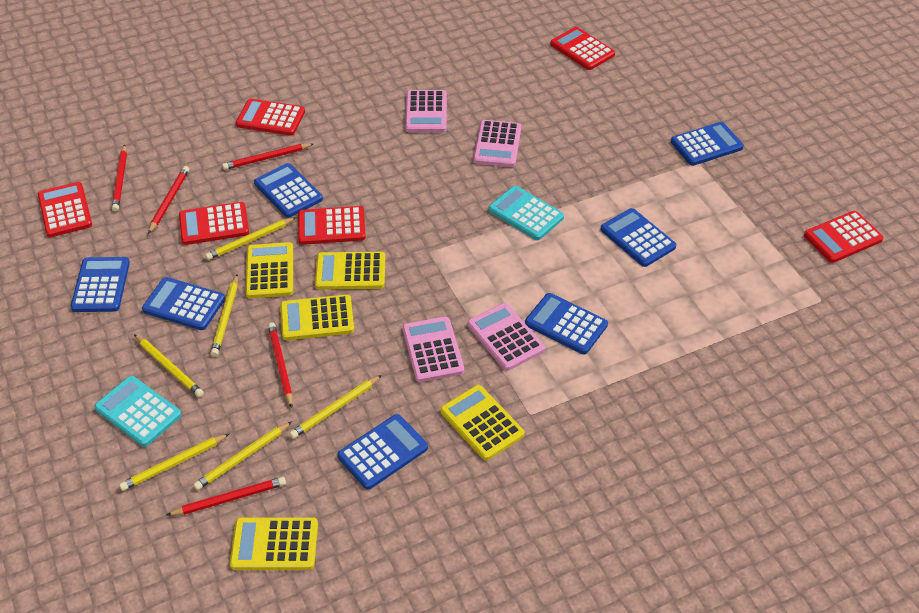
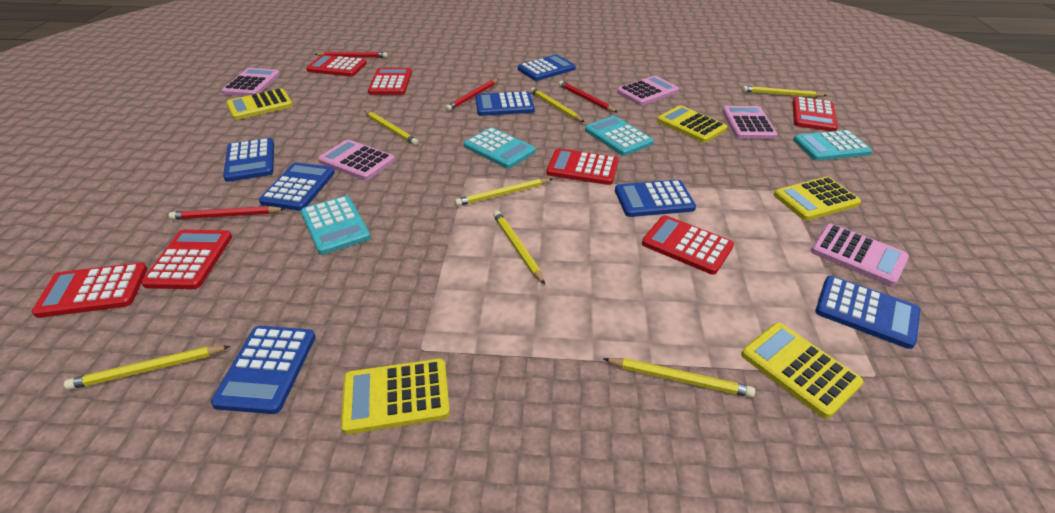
pink calculator: [402,317,464,382] [405,90,447,132] [468,303,545,371] [473,120,521,167] = 4 -> [222,68,280,96] [318,139,395,180] [617,76,679,106] [722,106,777,139] [811,223,909,286] = 5
red calculator: [38,182,92,237] [179,202,249,245] [236,99,305,136] [298,206,366,245] [550,27,615,70] [804,211,884,263] = 6 -> [32,263,147,318] [141,230,232,289] [306,55,367,77] [368,68,412,95] [546,148,619,185] [642,215,734,275] [793,97,838,131] = 7
red pencil: [112,145,127,211] [148,166,189,234] [167,477,286,516] [222,143,313,170] [268,322,293,408] = 5 -> [169,206,285,220] [315,52,388,58] [445,79,499,111] [559,81,618,113] = 4
turquoise calculator: [94,376,182,447] [488,186,564,240] = 2 -> [301,196,371,255] [464,127,536,168] [585,116,654,156] [793,130,872,161] = 4
yellow pencil: [119,433,230,491] [134,334,204,397] [193,422,292,490] [205,217,296,260] [211,274,238,356] [289,375,382,439] = 6 -> [64,346,231,390] [364,111,419,145] [455,178,552,206] [493,211,545,284] [530,87,584,122] [603,358,755,398] [742,86,827,97] = 7

